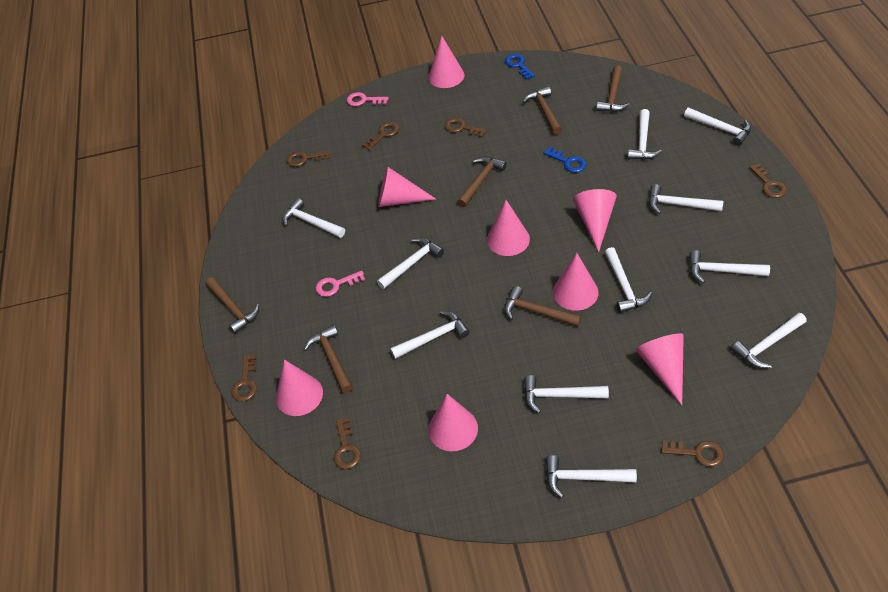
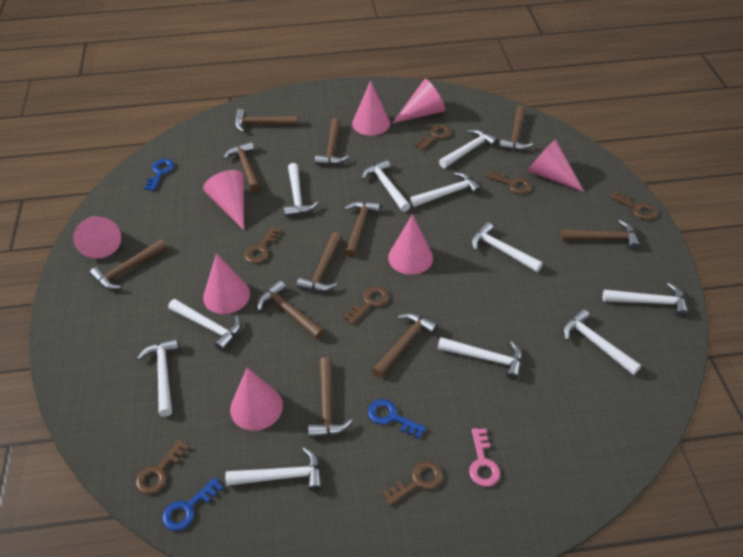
blue key: [505,54,535,80] [544,147,586,173] = 2 -> [144,159,174,191] [162,477,224,531] [368,399,426,439] = 3
brown hammer: [205,277,259,334] [304,325,353,393] [457,156,507,207] [504,286,582,327] [523,86,562,135] [596,66,630,112] = 6 -> [90,239,167,290] [223,142,261,192] [234,109,299,132] [257,280,325,339] [297,232,342,292] [308,357,352,438] [315,118,349,165] [344,201,381,258] [372,313,438,378] [499,105,533,151] [561,220,640,250] = 11
pink key: [315,271,365,297] [347,92,389,106] = 2 -> [469,428,500,487] = 1

